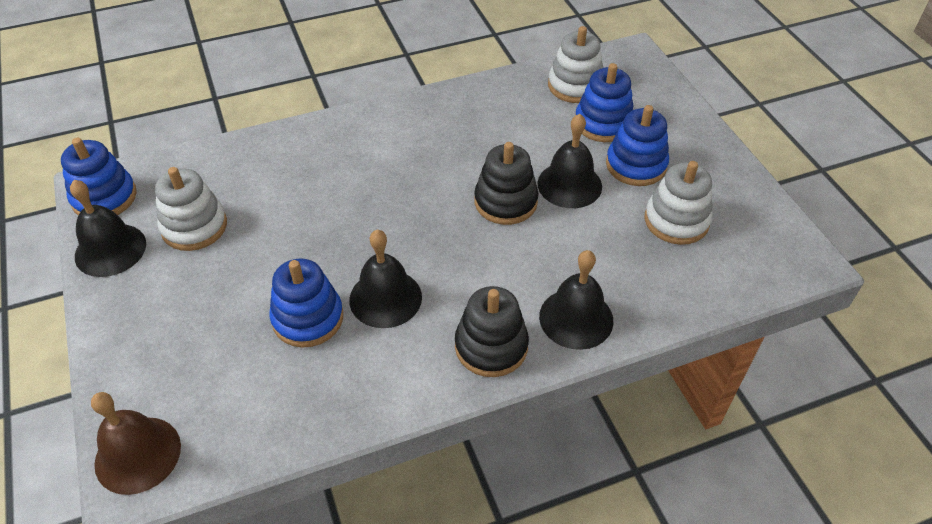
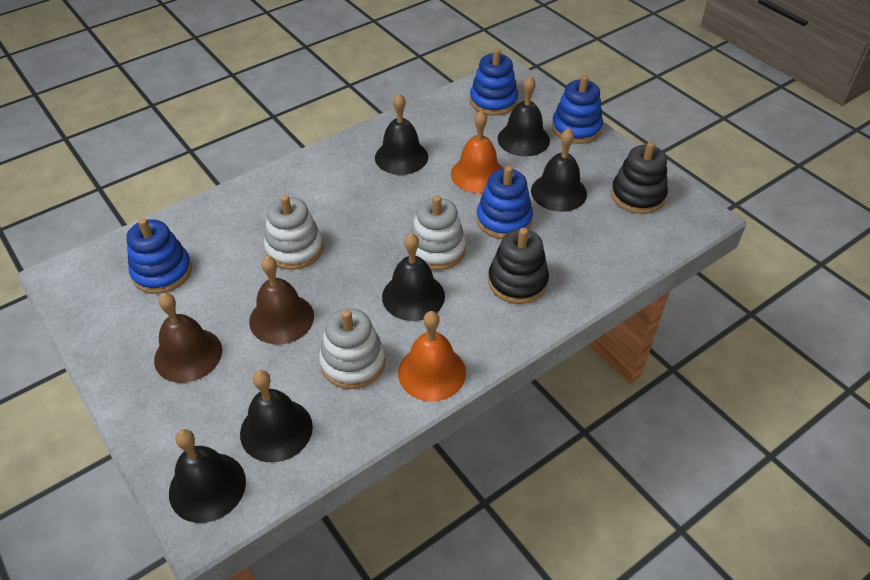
black bell: [70,180,146,277] [349,230,422,328] [538,114,602,208] [539,250,613,350] = 4 -> [169,429,246,523] [240,370,313,462] [375,93,428,175] [382,233,445,321] [498,76,550,157] [531,128,587,212] = 6
brown bell: [91,392,181,495] = 1 -> [154,293,222,383] [249,256,314,345] = 2
orange bell: none = 0 -> [398,311,466,401] [451,110,503,193] = 2

